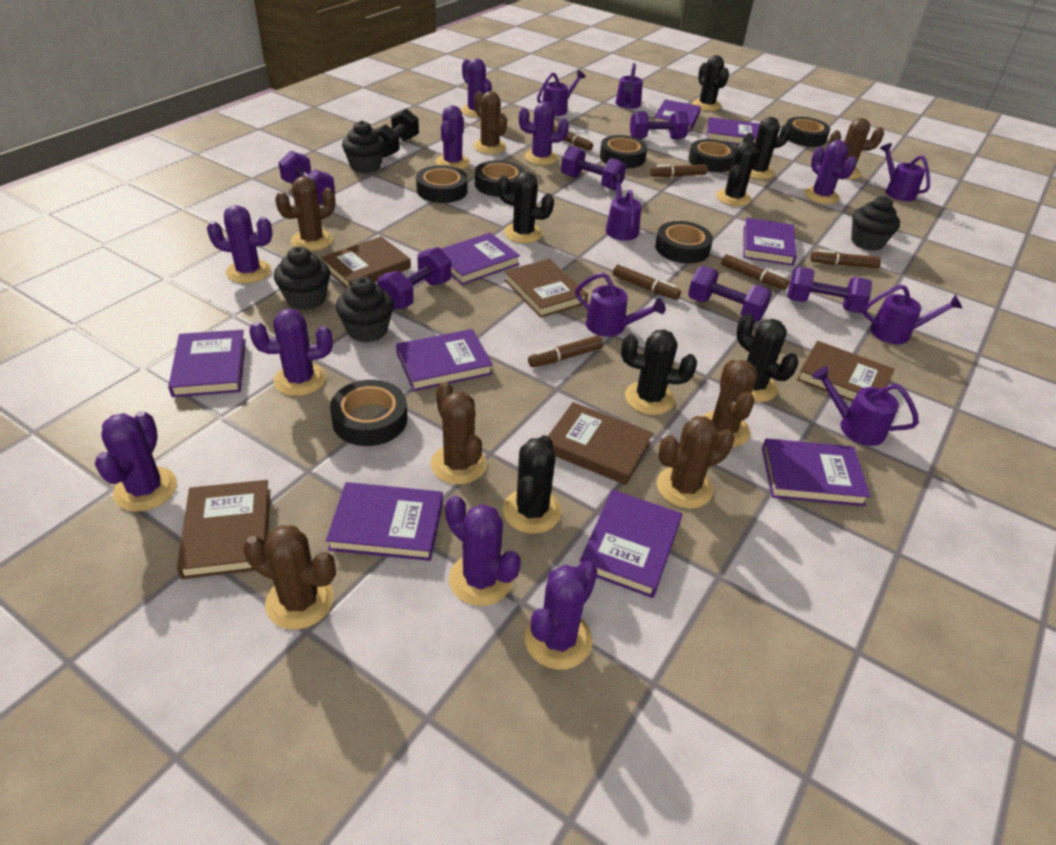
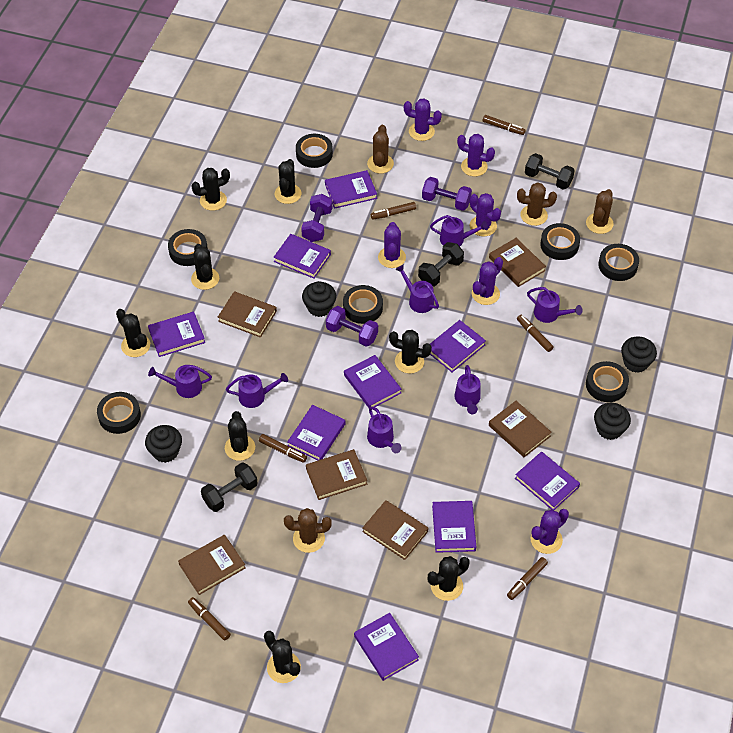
black cactus: [497,172,554,243] [503,435,561,534] [621,330,697,415] [693,55,729,111] [716,141,756,206] [737,314,798,402] [743,117,792,179] = 7 -> [116,309,150,357] [191,168,230,211] [191,244,219,290] [225,411,255,461] [264,631,301,683] [275,159,302,204] [389,330,432,374] [428,556,470,601] = 8
black dumbbell: [374,109,419,157] = 1 -> [201,463,258,512] [418,242,464,286] [525,153,575,190] = 3
brown book: [177,480,270,579] [321,236,411,288] [504,259,588,318] [548,402,653,485] [797,341,895,402] = 5 -> [178,535,246,595] [218,291,277,338] [306,449,367,500] [362,500,428,560] [489,238,546,287] [489,401,552,457] = 6
brown cactus: [243,525,336,630] [275,176,336,251] [431,382,487,484] [473,91,507,154] [657,416,734,508] [703,360,758,447] [828,118,884,179] = 7 -> [284,508,332,553] [367,125,394,174] [517,182,557,226] [586,189,614,234] = 4
purple cactus: [95,411,177,511] [207,205,272,283] [249,309,333,396] [436,105,470,169] [445,495,521,606] [461,58,492,117] [519,102,569,165] [525,561,598,670] [804,140,857,204] = 9 -> [378,222,406,268] [404,98,442,141] [457,134,495,176] [470,193,501,236] [472,257,503,305] [531,509,569,554] = 6
purple dumbbell: [278,151,335,205] [378,247,451,310] [561,146,626,191] [630,111,689,139] [688,266,772,322] [787,267,872,313] = 6 -> [301,194,332,242] [326,306,378,347] [422,177,472,211] = 3

